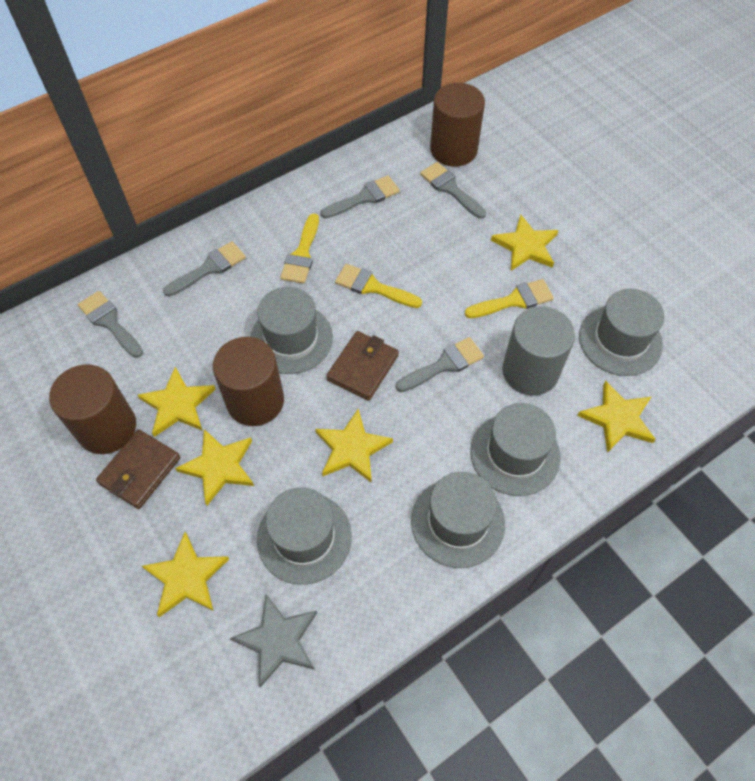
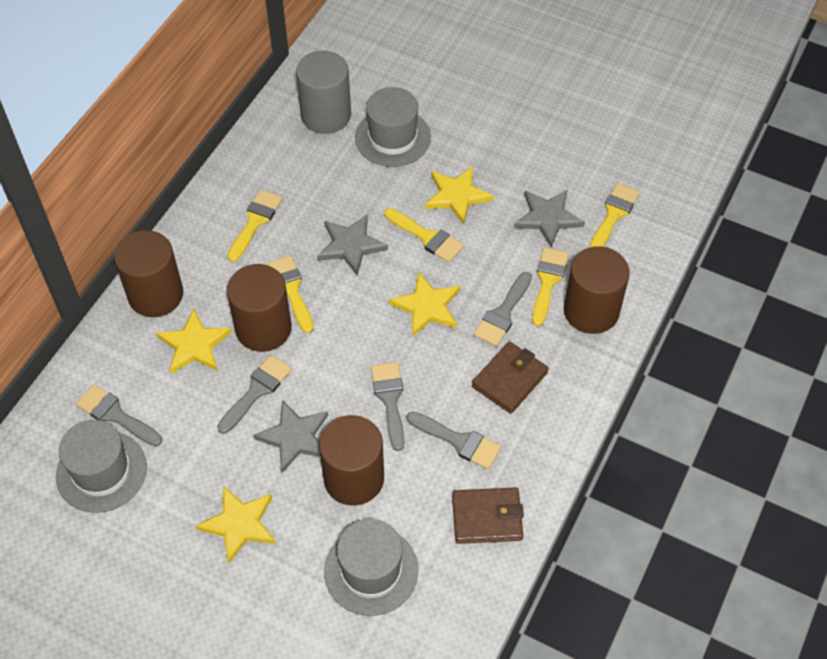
brown cylinder: [49,365,136,454] [213,337,284,426] [430,83,485,167] = 3 -> [114,230,183,317] [226,264,292,352] [319,415,384,506] [564,247,630,334] = 4
grey hat: [250,287,333,374] [257,487,352,585] [411,472,505,568] [470,403,561,496] [579,289,664,376] = 5 -> [56,420,147,513] [324,519,418,616] [355,87,431,167] = 3
grey star: [230,594,317,687] = 1 -> [253,400,328,473] [317,215,388,275] [514,190,585,247] = 3
yellow brush: [280,214,319,284] [335,264,422,308] [465,279,554,318] = 3 -> [227,190,283,262] [267,255,313,333] [384,208,464,263] [532,247,569,326] [590,183,640,247] = 5
yellow star: [138,367,216,437] [142,532,229,617] [175,429,254,505] [315,409,393,483] [491,214,559,271] [577,380,656,453] = 6 -> [156,309,232,374] [196,486,276,564] [389,272,460,337] [425,166,494,225] = 4

